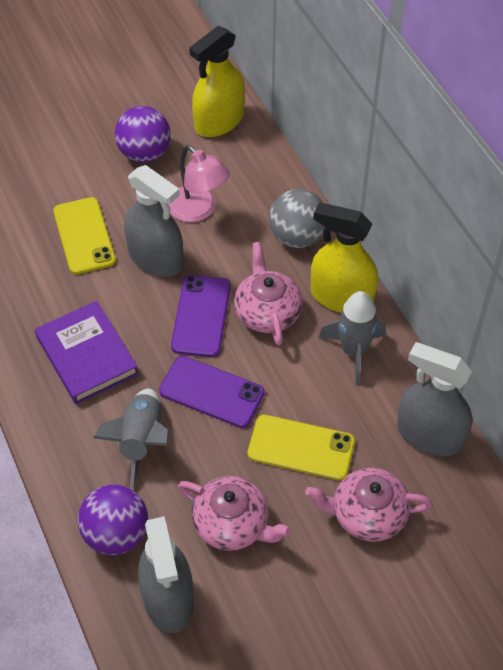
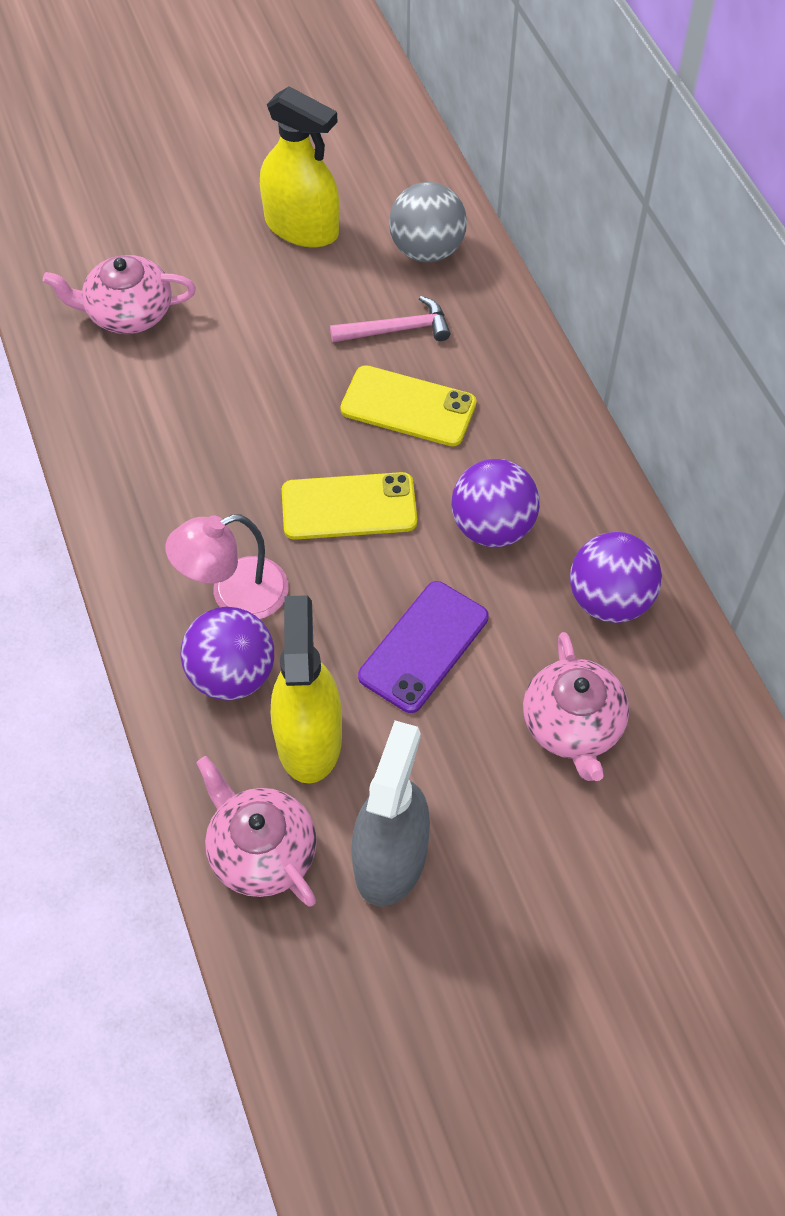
grey rocket: [93,389,170,489] [319,291,386,384] = 2 -> none = 0
grey spray bottle: [124,165,183,277] [138,516,194,633] [397,342,472,456] = 3 -> [351,721,430,907] = 1
pink hammer: none = 0 -> [330,296,450,342] = 1
purple ball: [78,484,148,555] [115,106,171,163] = 2 -> [181,607,274,701] [451,459,540,547] [570,532,662,623] = 3
purple book: [35,301,139,404] = 1 -> none = 0
purple phone: [159,356,265,428] [171,275,231,357] = 2 -> [358,581,489,713] = 1

